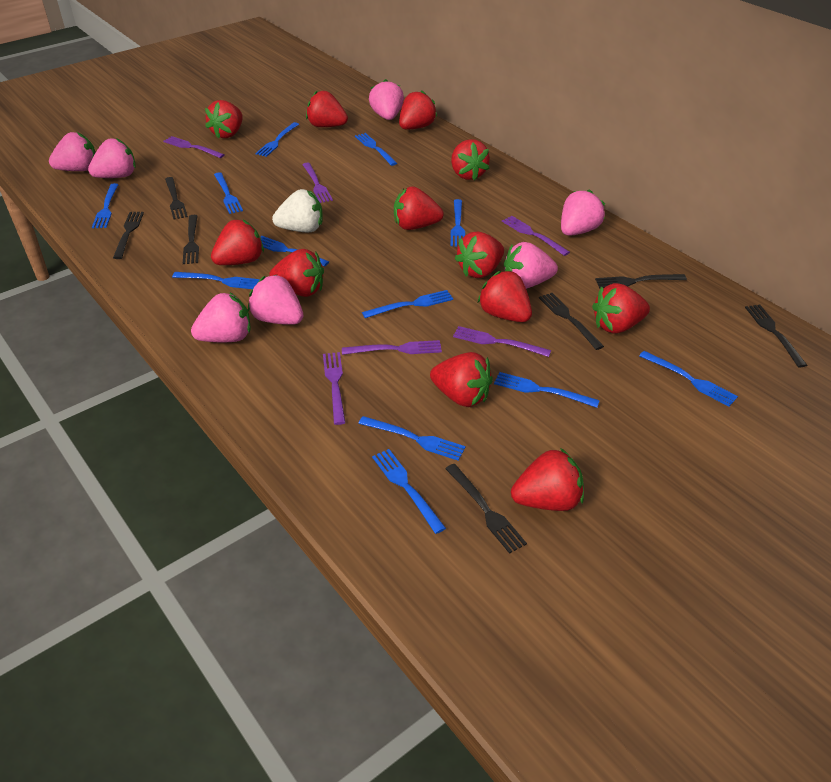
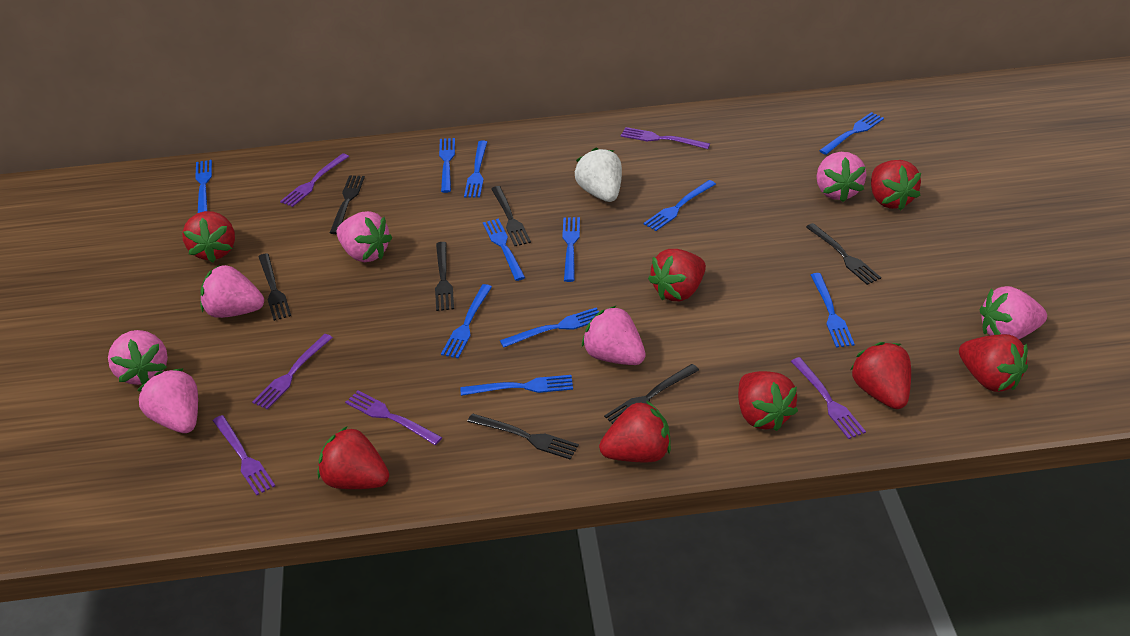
blue fork: [92,183,119,228] [172,272,260,289] [214,172,243,214] [255,122,299,157] [261,236,329,267] [355,133,397,166] [358,416,466,461] [362,290,453,318] [372,449,446,534] [451,199,465,246] [494,372,600,408] [639,351,738,406] = 12 -> [195,160,212,213] [439,138,455,193] [441,284,492,358] [460,375,573,396] [464,141,487,198] [483,219,525,281] [500,307,599,348] [562,217,580,282] [644,180,716,231] [811,273,855,348] [819,112,884,155] = 11
red strawberry: [205,100,243,139] [211,220,264,265] [269,249,324,297] [306,91,348,127] [394,186,444,230] [399,90,437,130] [430,352,493,407] [451,139,490,181] [455,232,504,278] [478,271,532,322] [511,448,584,511] [592,283,650,333] = 12 -> [182,211,235,262] [317,426,389,489] [599,400,671,462] [648,249,706,301] [738,371,798,431] [851,342,911,409] [871,160,921,210] [959,334,1028,392] = 8

